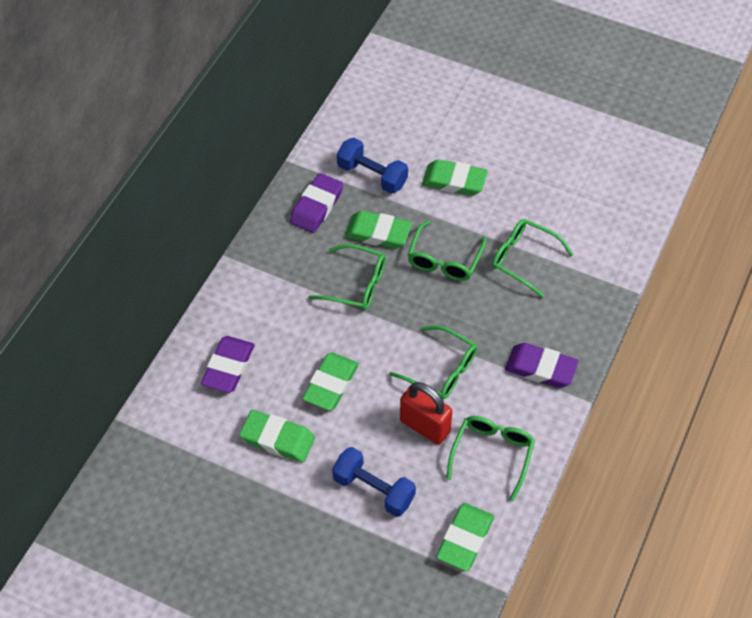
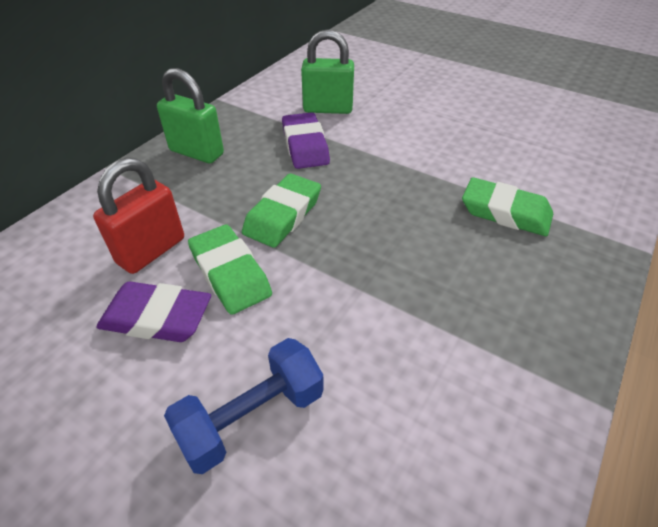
blue dumbbell: [332,447,416,517] [337,138,408,194] = 2 -> [164,338,324,474] = 1
green eraser: [239,410,315,462] [302,353,359,411] [345,211,412,249] [422,159,488,196] [436,503,494,571] = 5 -> [188,224,272,315] [242,174,321,248] [462,177,553,236] = 3
green glasses: [308,244,386,310] [389,325,477,400] [408,220,486,281] [446,416,535,501] [492,219,574,298] = 5 -> none = 0
green padlock: none = 0 -> [157,68,224,163] [301,29,354,114] = 2
purple eraser: [201,336,255,393] [290,173,343,233] [505,343,579,388] = 3 -> [96,282,211,342] [282,112,330,169] = 2

